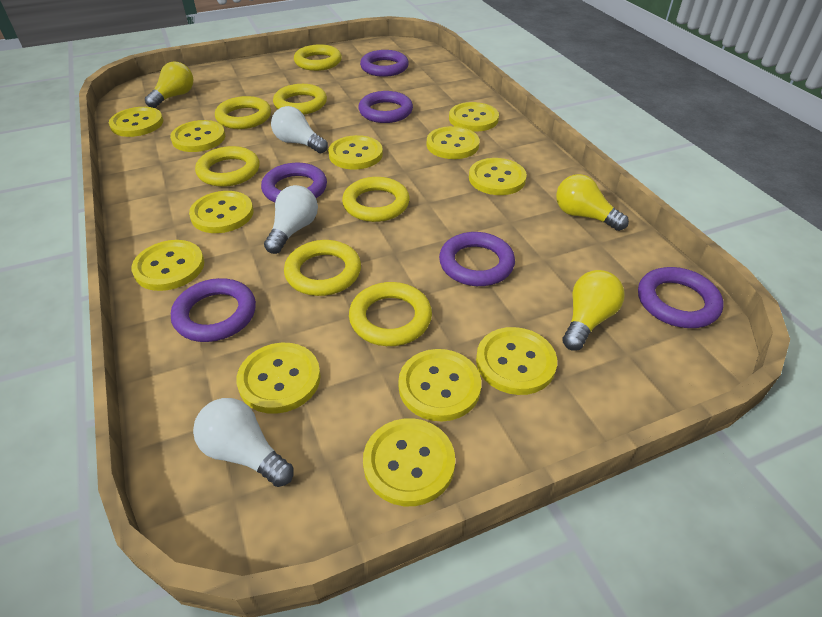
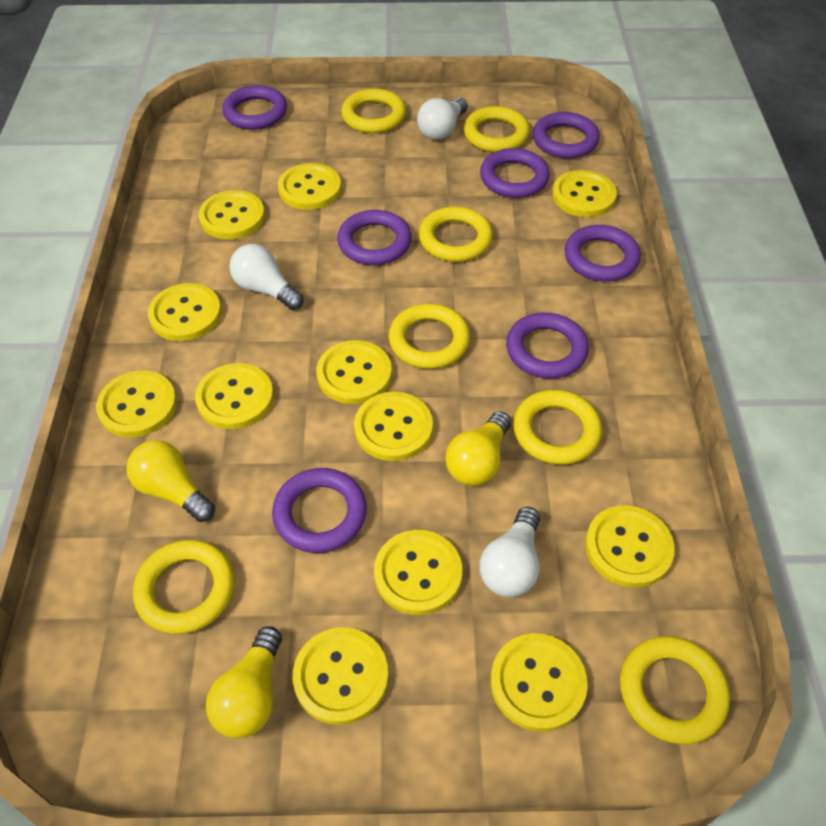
purple ring: [171,278,256,342] [261,163,327,202] [358,91,413,123] [360,50,409,77] [439,232,515,286] [638,267,723,328] = 6 -> [222,85,287,130] [272,468,367,553] [337,210,411,265] [480,148,550,198] [506,312,589,379] [533,112,600,159] [565,225,641,282] = 7

